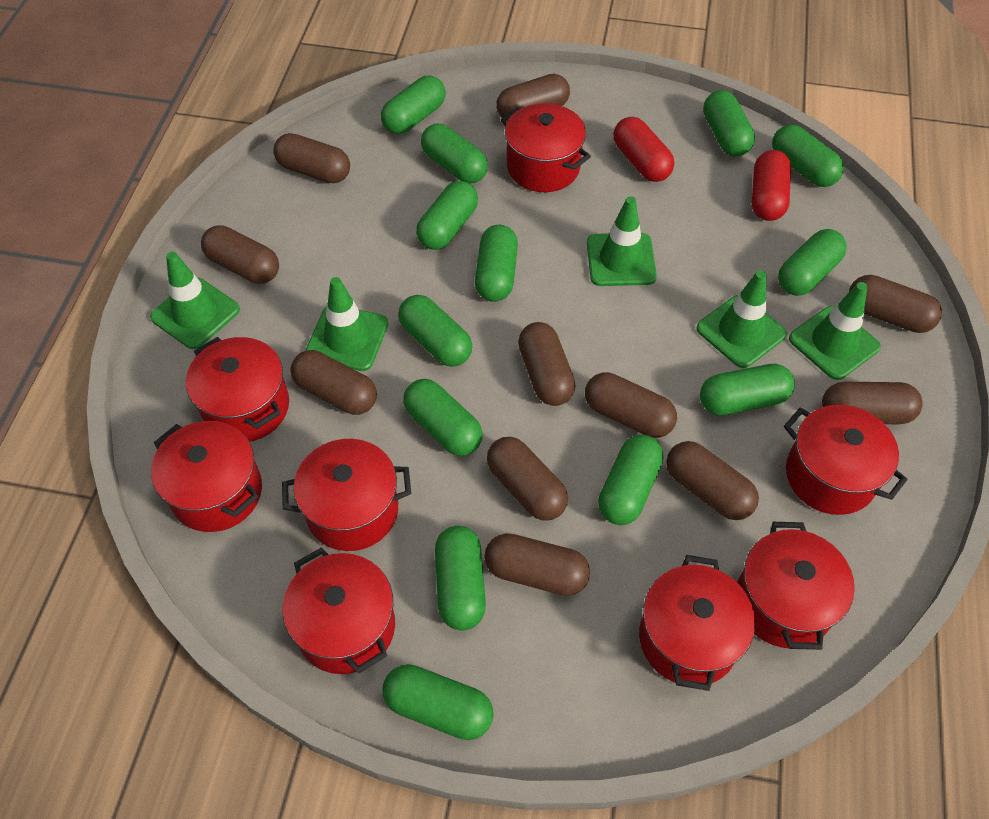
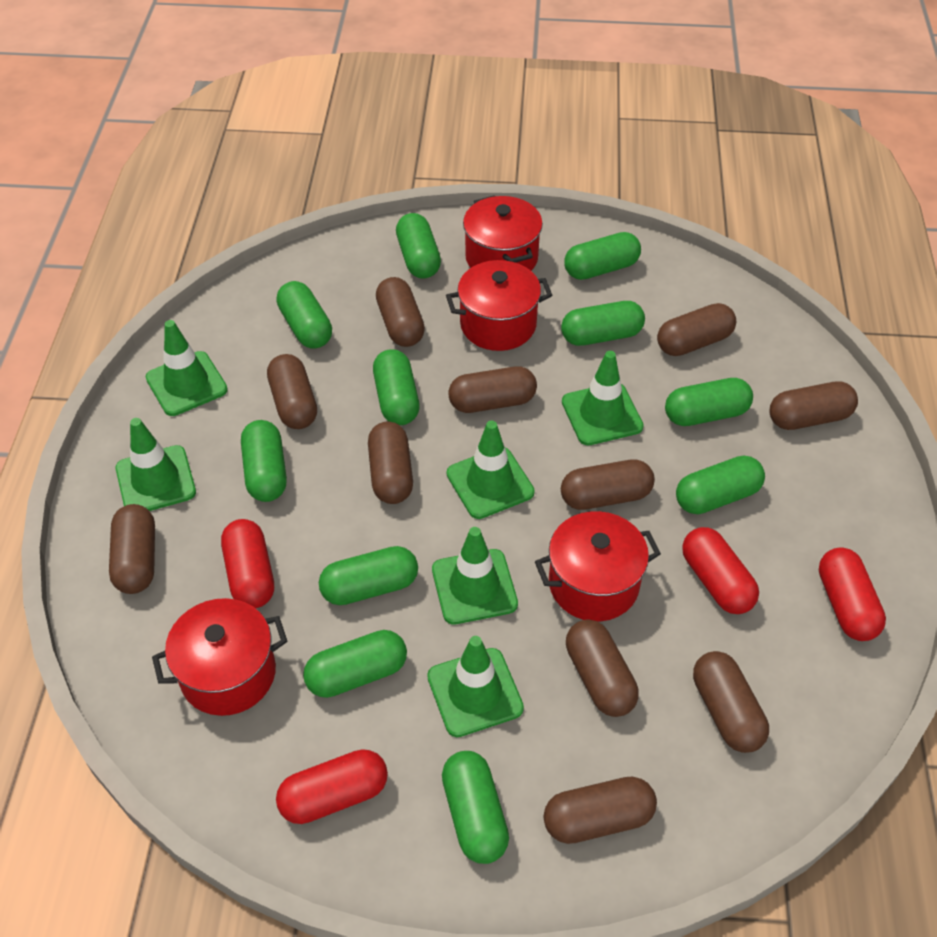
green capsule: [381,76,446,134] [382,664,493,740] [398,295,472,367] [403,379,483,456] [416,181,478,250] [421,124,488,184] [435,526,486,631] [475,225,518,302] [598,435,663,525] [700,364,795,416] [703,90,755,156] [772,125,844,187] [778,229,847,296] = 13 -> [241,420,287,502] [277,281,332,349] [303,630,407,698] [319,546,418,605] [373,349,420,425] [396,213,441,279] [442,751,509,864] [561,301,645,346] [564,232,641,280] [665,378,753,426] [676,456,765,514] = 11
green traffic cone: [150,252,240,349] [306,277,388,371] [587,196,657,286] [696,270,787,368] [789,282,881,380] = 5 -> [116,418,196,511] [146,320,228,416] [427,636,524,737] [432,527,518,624] [447,421,535,519] [562,351,644,445] = 6
red capsule: [613,117,674,182] [752,150,791,221] = 2 -> [221,519,274,608] [276,749,388,824] [682,527,759,614] [819,547,886,641] = 4
red pot: [151,421,262,532] [186,337,289,442] [282,439,411,551] [283,547,395,674] [501,103,591,192] [639,555,755,691] [737,522,855,650] [784,405,908,515] = 8 -> [152,598,287,716] [446,260,552,351] [463,195,543,271] [535,511,661,621] = 4

